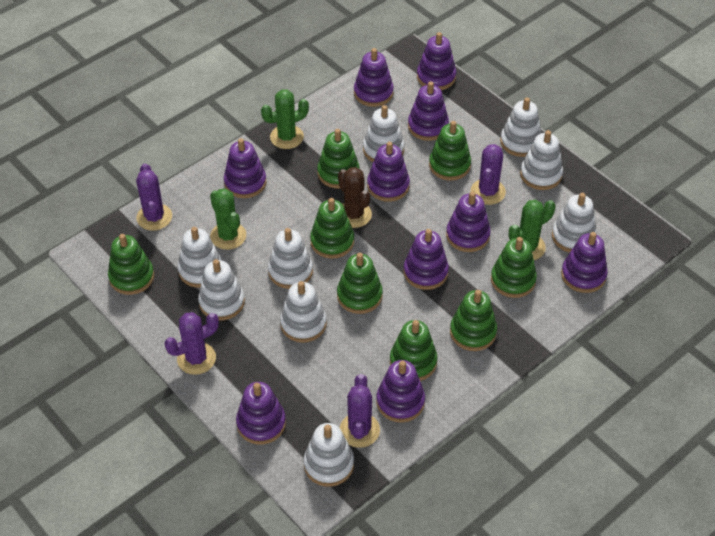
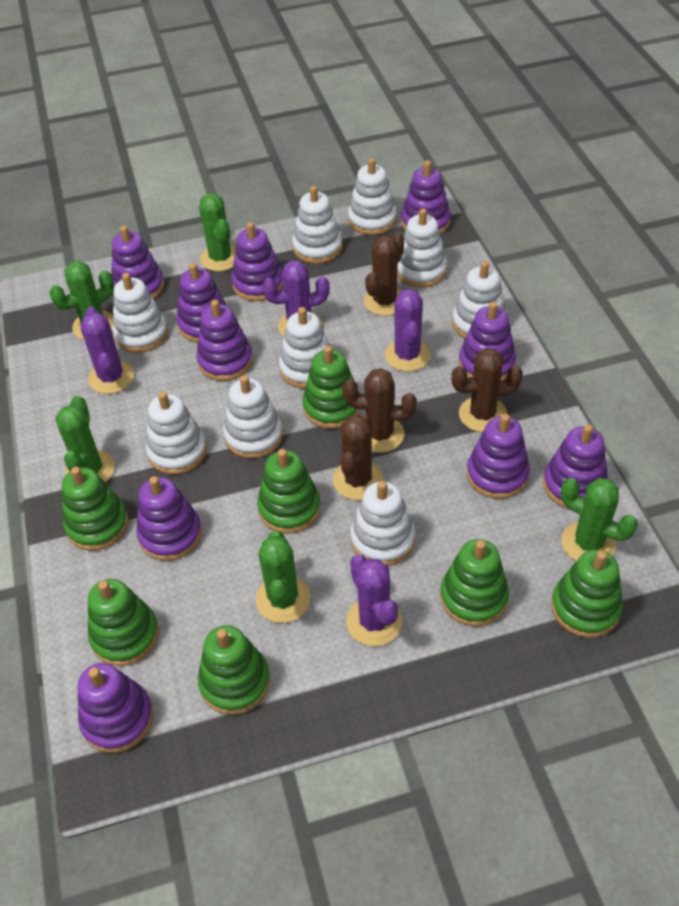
brown cactus: [338,167,372,228] = 1 -> [333,414,383,500] [342,368,417,453] [363,232,404,316] [451,348,523,432] = 4
green cactus: [210,188,246,250] [261,89,309,149] [509,200,556,260] = 3 -> [49,261,114,340] [55,396,115,482] [199,193,236,272] [256,530,311,623] [561,478,638,561] = 5
green stacking toy: [108,234,154,295] [310,198,354,259] [317,129,359,188] [337,253,383,314] [390,320,438,381] [429,121,471,181] [450,290,497,351] [491,237,537,298] = 8 -> [62,467,129,551] [88,579,159,666] [198,625,270,715] [257,449,321,533] [302,346,360,429] [440,539,509,627] [551,549,623,638] = 7

